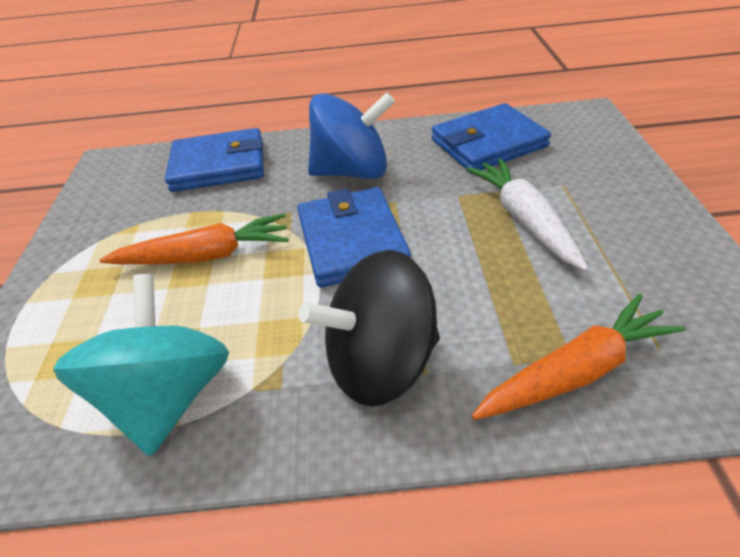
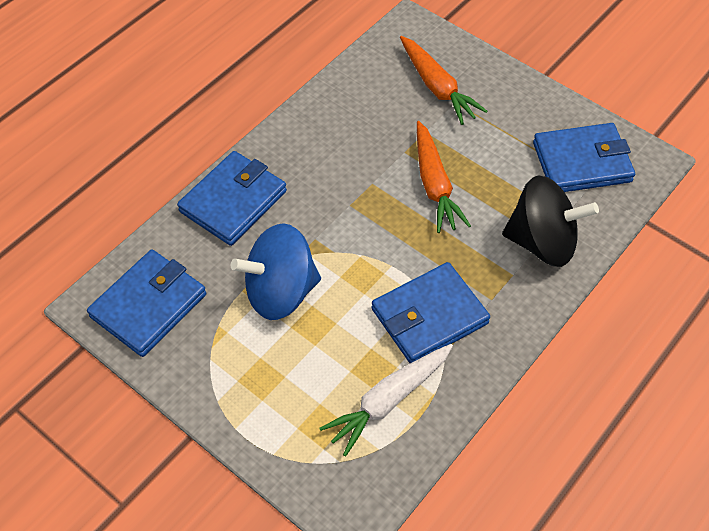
blue wallet: [165,128,264,192] [297,187,411,287] [432,103,551,173] = 3 -> [87,249,206,357] [177,151,287,246] [372,262,490,363] [533,123,635,192] = 4
turquoise spinning top: [53,274,229,456] = 1 -> none = 0

